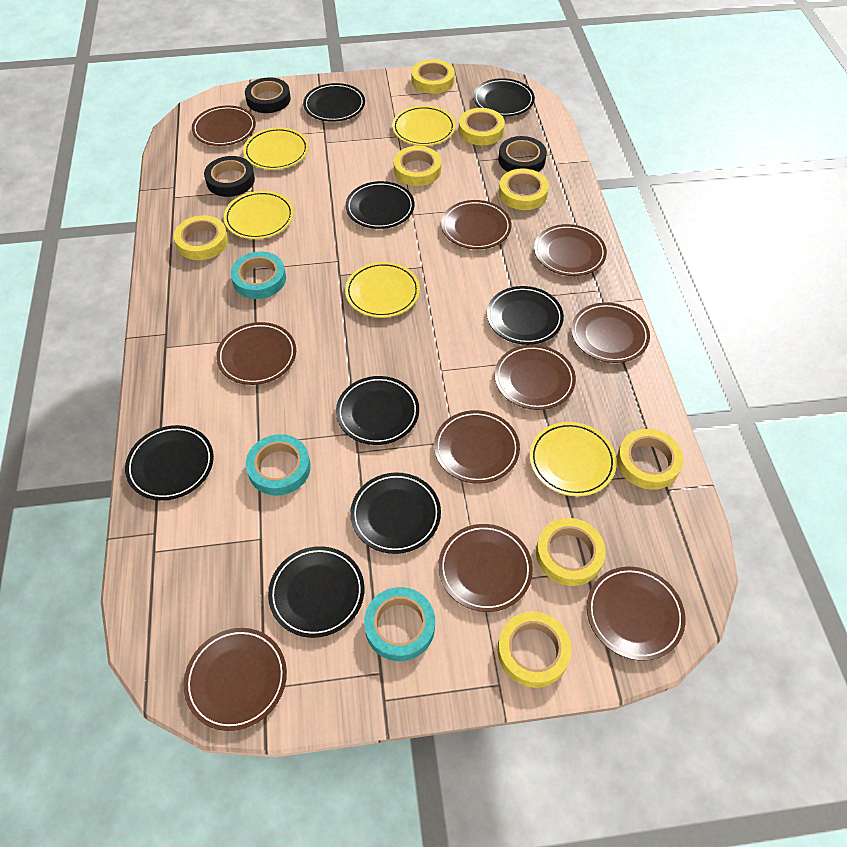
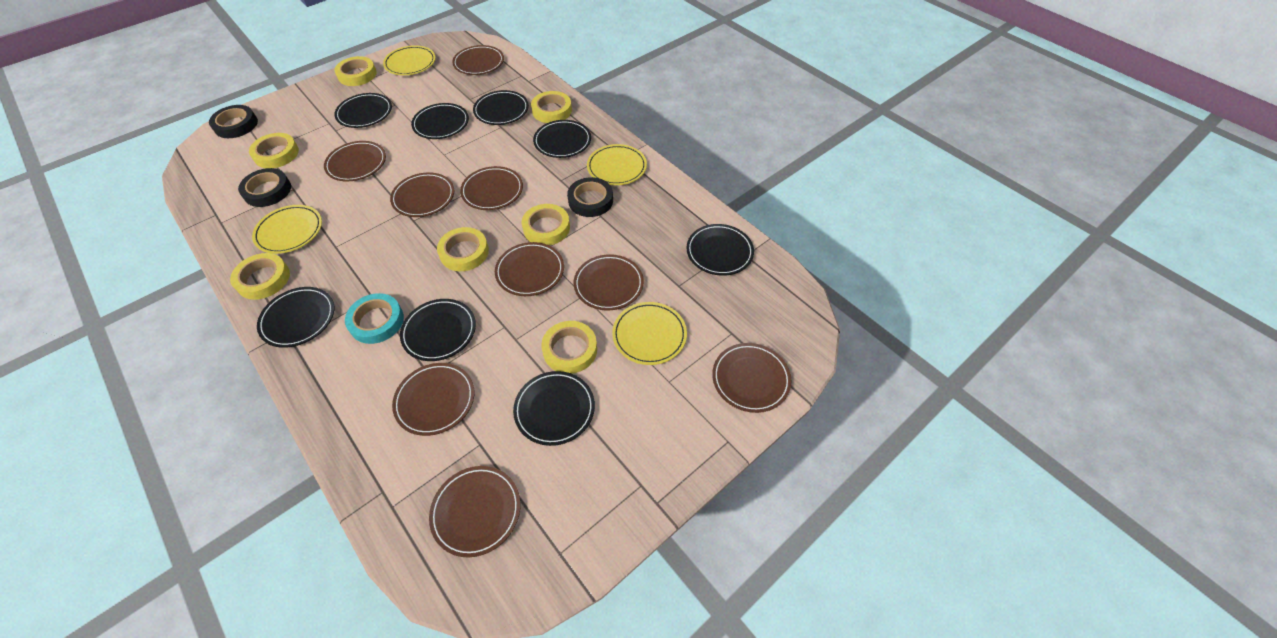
brown plate: [184,628,287,731] [192,105,256,146] [216,322,296,385] [434,410,520,484] [438,524,533,612] [441,200,511,249] [494,345,576,410] [534,224,607,276] [571,302,650,363] [587,567,685,661] = 10 -> [324,141,386,181] [390,172,454,217] [392,363,474,436] [429,466,520,557] [452,45,504,75] [460,166,523,210] [495,242,564,296] [574,254,644,311] [712,343,791,413] = 9
turquoise tape: [231,252,286,299] [246,434,311,496] [364,587,435,661] = 3 -> [345,293,404,344] = 1
yellow plate: [224,191,294,239] [243,127,309,170] [345,262,420,318] [392,106,456,146] [529,422,617,497] = 5 -> [252,205,322,254] [383,45,436,75] [587,144,647,185] [612,302,687,365] = 4
yellow tape: [174,215,228,260] [394,146,441,186] [412,59,455,94] [459,108,505,145] [498,611,572,688] [499,168,549,210] [536,518,606,586] [617,429,683,490] = 8 -> [230,253,290,300] [249,133,299,168] [334,56,377,86] [437,227,489,271] [522,204,570,245] [531,91,572,123] [541,321,597,374] = 7

